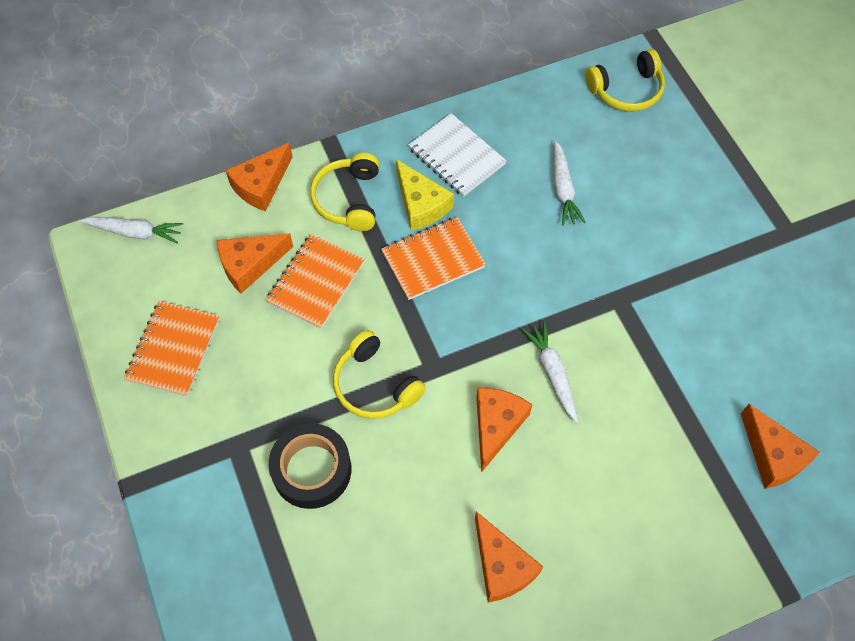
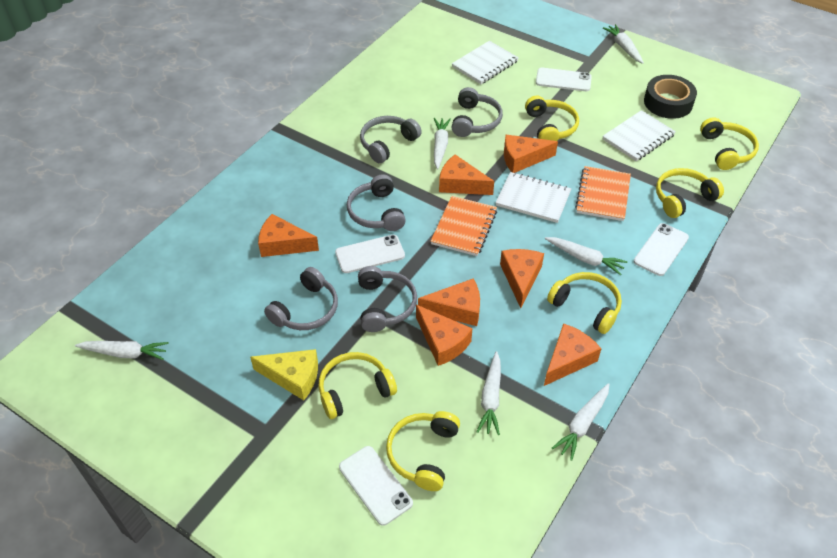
grey headphones: none = 0 -> [264,267,338,330] [347,174,406,231] [358,266,417,332] [360,116,422,163] [452,87,503,137] = 5
orange cheese: [216,233,293,293] [226,143,293,212] [475,511,543,603] [476,387,533,473] [741,404,820,489] = 5 -> [258,214,319,257] [416,305,472,366] [418,278,480,326] [439,154,494,195] [500,249,544,308] [504,135,558,173] [544,323,602,386] = 7
orange notebook: [124,301,219,397] [266,234,365,329] [381,217,486,300] = 3 -> [431,196,497,256] [575,166,631,221] = 2
white carrot: [79,217,183,243] [522,321,578,423] [554,140,586,226] = 3 -> [75,341,169,360] [434,118,451,169] [477,351,501,435] [545,237,627,275] [552,383,610,461] [603,24,644,64] = 6
white notebook: [408,113,507,197] = 1 -> [452,41,519,84] [496,172,571,223] [603,110,676,161] = 3
white phone: none = 0 -> [335,235,405,273] [339,446,413,526] [536,68,592,91] [634,223,689,276] = 4
yellow headphones: [310,153,379,231] [333,330,426,419] [585,49,665,111] = 3 -> [319,352,397,419] [386,411,460,491] [525,96,579,141] [547,272,622,334] [656,168,724,218] [700,117,759,170] = 6

